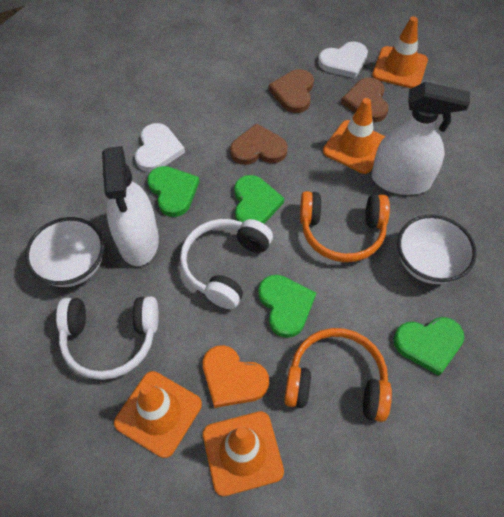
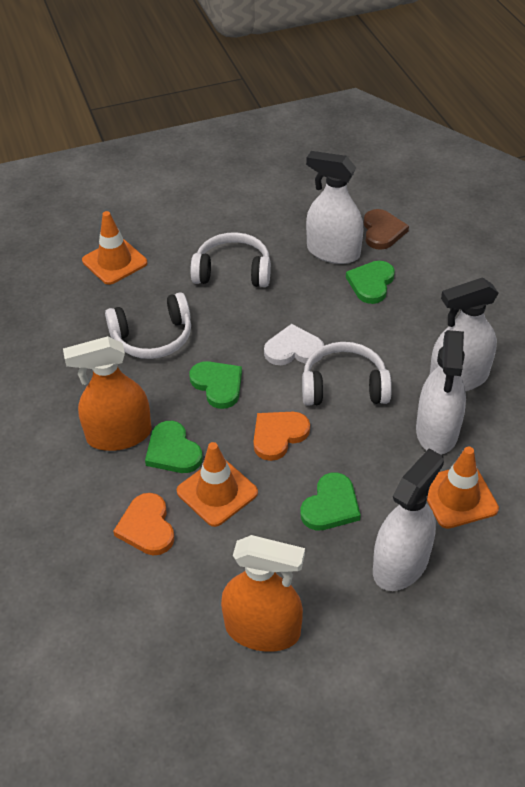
brown heart: [230,123,288,165] [269,69,314,113] [341,77,388,123] = 3 -> [364,209,409,250] = 1
orange headphones: [284,328,392,422] [300,191,390,262] = 2 -> none = 0
orange heart: [203,345,269,408] = 1 -> [113,493,174,555] [253,412,310,461] = 2
orange spray bottle: none = 0 -> [63,336,151,451] [221,535,305,652] = 2
orange traffic cone: [114,371,202,458] [203,411,284,496] [323,98,385,174] [372,16,428,88] = 4 -> [82,211,147,285] [177,442,258,527] [427,447,499,529] = 3
white bowl: [25,217,104,287] [397,215,476,284] = 2 -> none = 0
white headphones: [56,296,159,380] [180,219,273,309] = 2 -> [105,293,191,359] [190,232,271,287] [302,342,392,406] = 3
white heart: [135,123,185,172] [318,42,368,78] = 2 -> [264,324,324,365] = 1
white spray bottle: [102,146,159,266] [371,82,470,195] = 2 -> [306,151,364,264] [373,448,444,591] [416,330,466,455] [430,278,499,391] = 4

